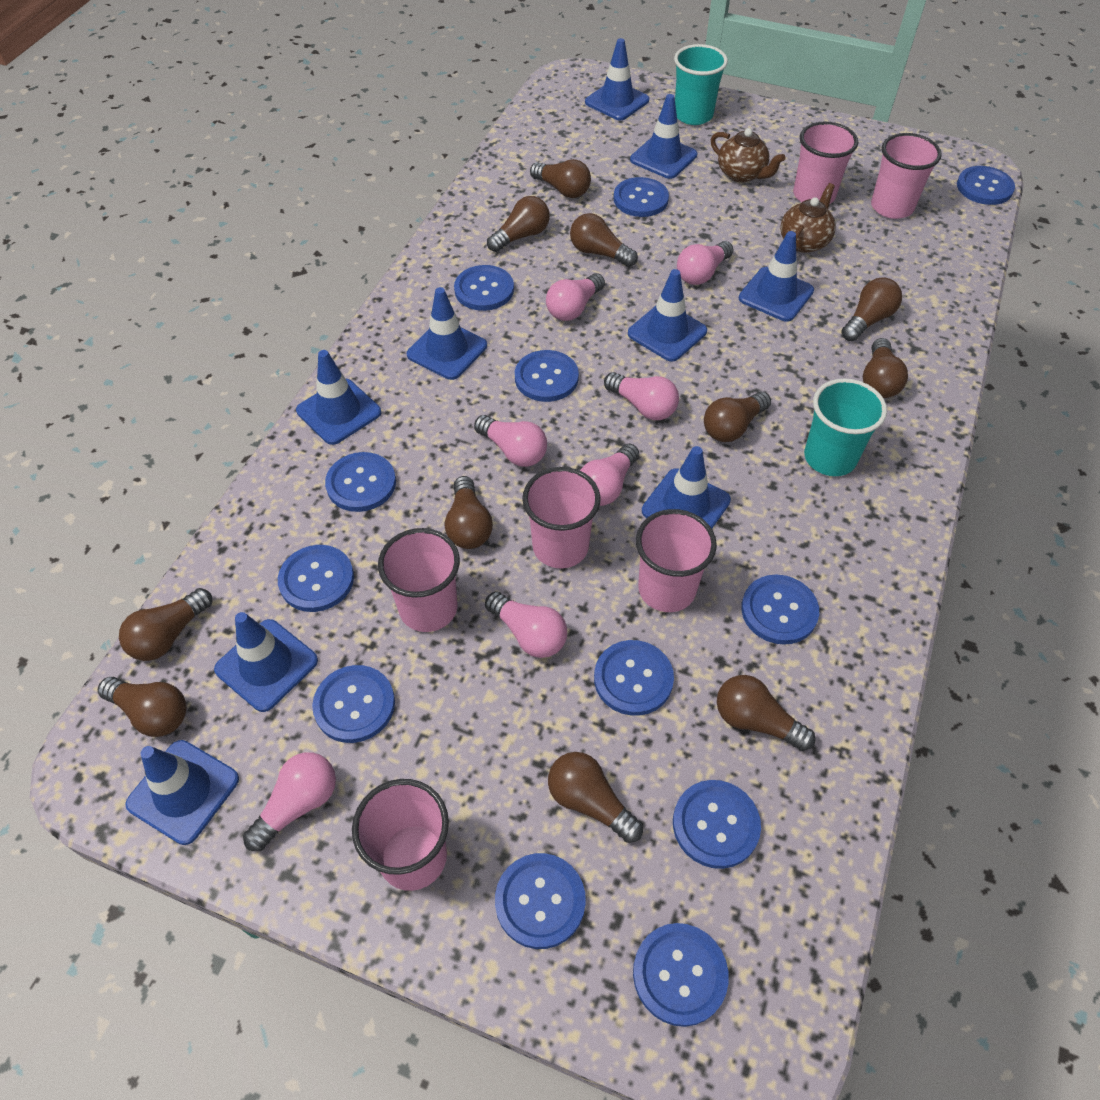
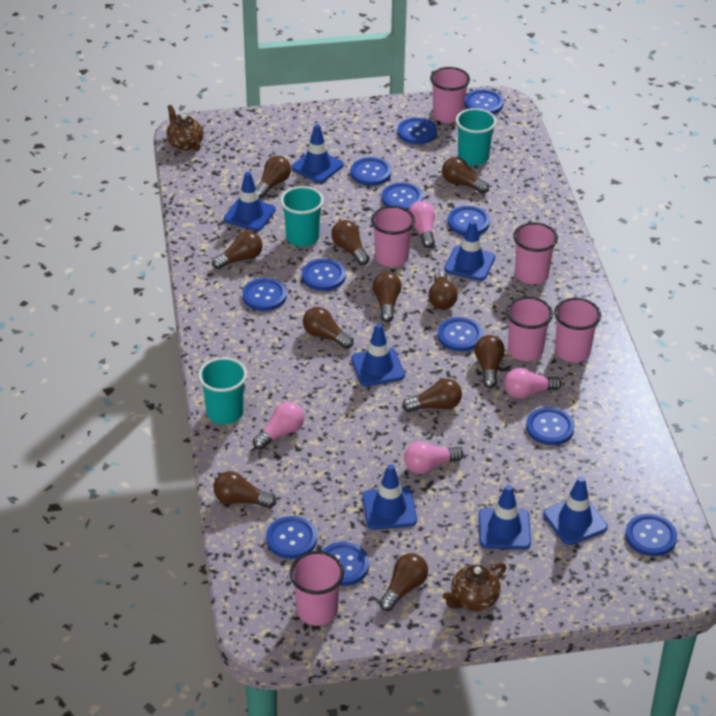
blue traffic cone: [126,740,239,845] [214,612,318,712] [296,350,381,445] [407,287,487,380] [585,38,649,121] [628,269,707,362] [630,94,697,179] [642,446,731,529] [739,231,814,322] = 9 -> [224,172,276,231] [291,124,343,183] [351,323,405,386] [362,464,417,530] [444,220,495,281] [479,485,531,549] [543,476,608,545] = 7
pink light bulb: [243,752,336,851] [474,415,547,467] [485,591,567,658] [546,273,605,321] [580,444,639,506] [604,372,679,420] [677,241,733,285] = 7 -> [253,402,304,450] [404,442,463,474] [409,201,435,248] [504,368,562,399] = 4
turquoise cup: [674,44,728,125] [804,378,887,476] = 2 -> [198,357,247,424] [280,186,324,247] [456,108,497,166] = 3

